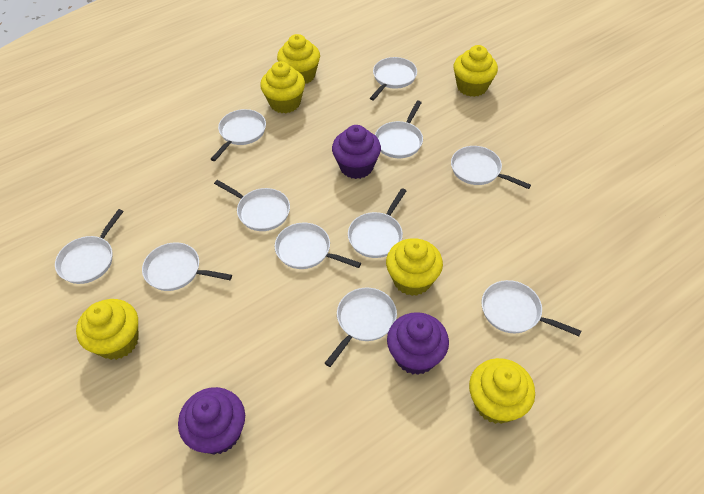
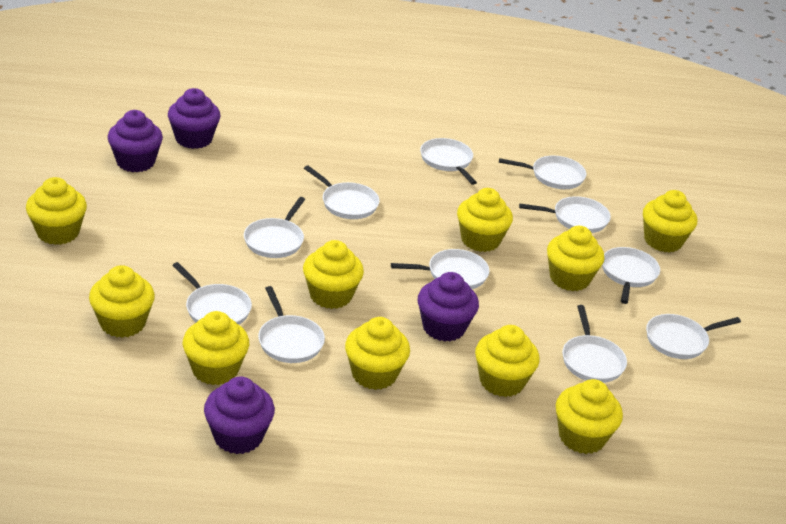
purple cupcake: [178,387,245,455] [332,125,381,179] [387,312,449,375] = 3 -> [108,110,163,172] [168,88,220,149] [204,376,275,454] [418,272,479,342] = 4
yellow cupcake: [76,299,139,360] [260,61,305,113] [277,34,320,84] [386,238,443,296] [453,45,498,97] [469,358,535,424] = 6 -> [26,177,87,245] [89,265,155,338] [183,311,249,385] [303,240,364,309] [345,317,410,390] [457,188,513,252] [475,325,540,397] [547,226,604,291] [556,379,623,454] [643,190,697,253] = 10

